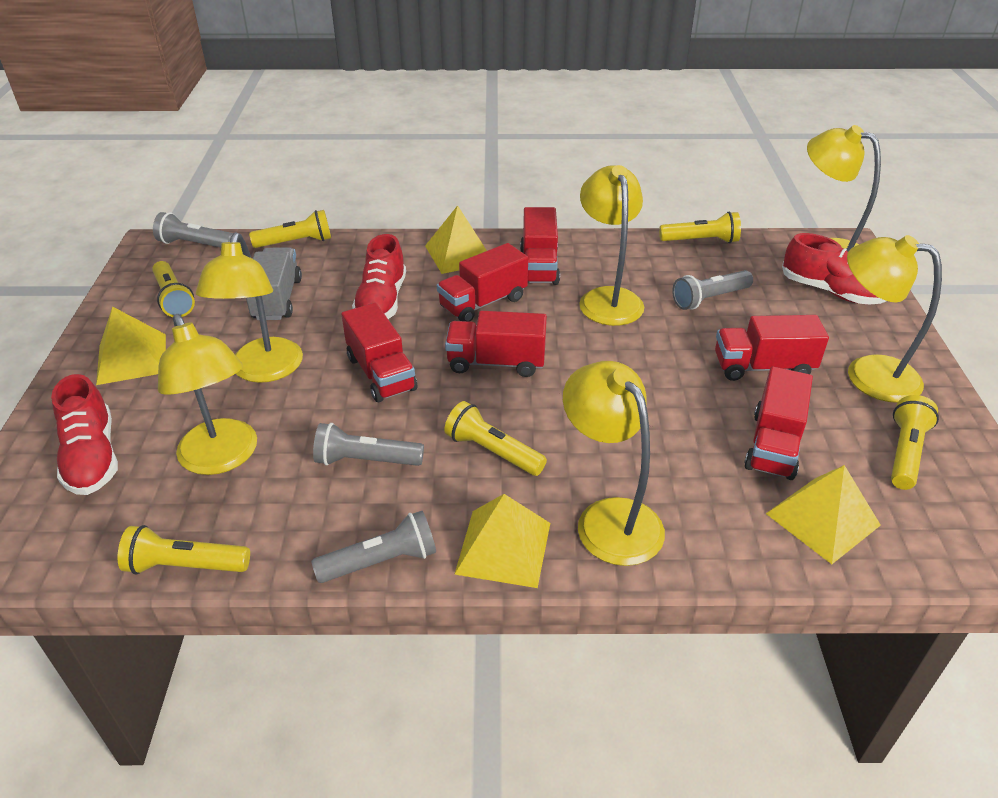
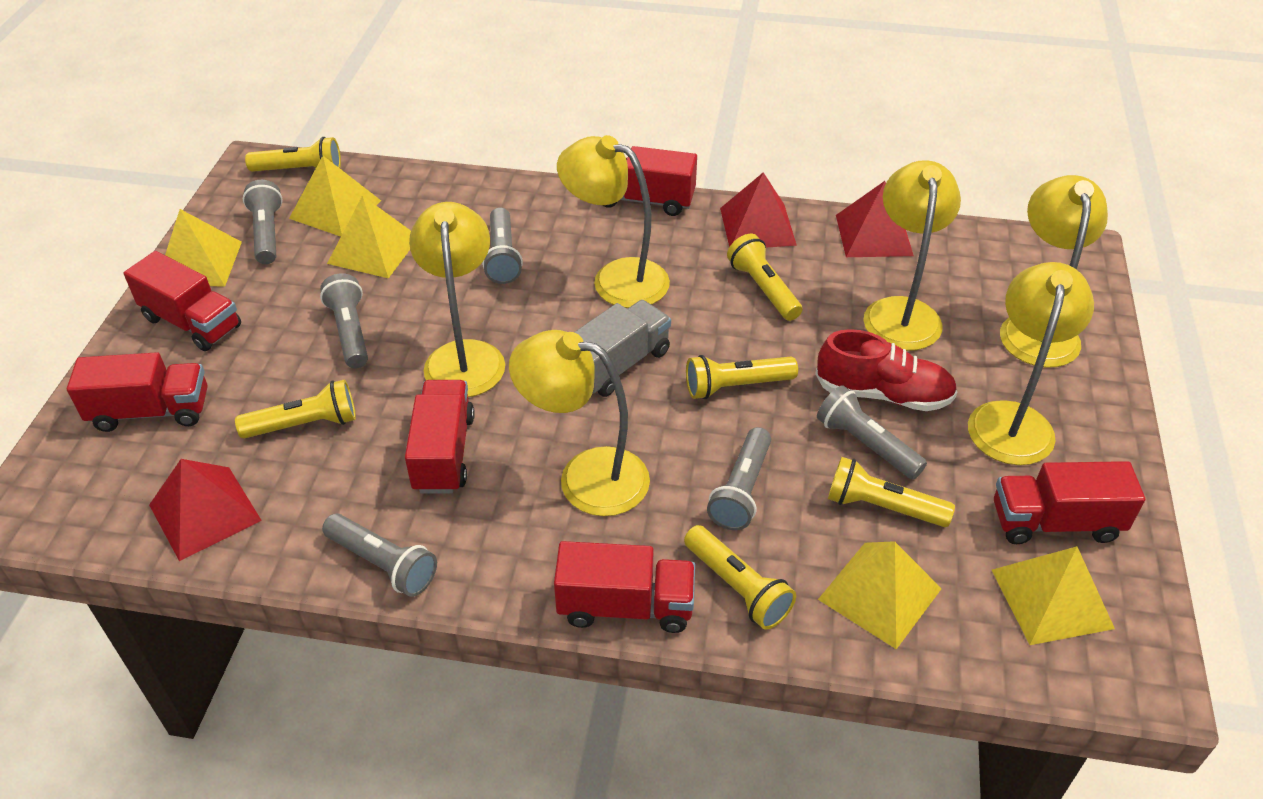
grey flashlight: [153,212,233,248] [311,511,436,583] [313,423,424,466] [672,270,753,310] = 4 -> [243,180,283,264] [320,273,368,368] [322,513,437,597] [482,208,523,284] [707,427,771,530] [817,385,927,480] = 6
red pyramid: none = 0 -> [149,459,262,561] [720,172,797,248] [836,181,914,257] = 3
red shoe: [51,374,118,495] [352,234,406,319] [782,233,886,304] = 3 -> [815,329,957,411] = 1
yellow pyramid: [96,306,166,385] [425,205,487,274] [455,494,550,588] [766,465,881,564] = 4 -> [165,209,242,286] [289,156,381,237] [327,196,411,278] [818,541,942,649] [992,546,1115,645] = 5

